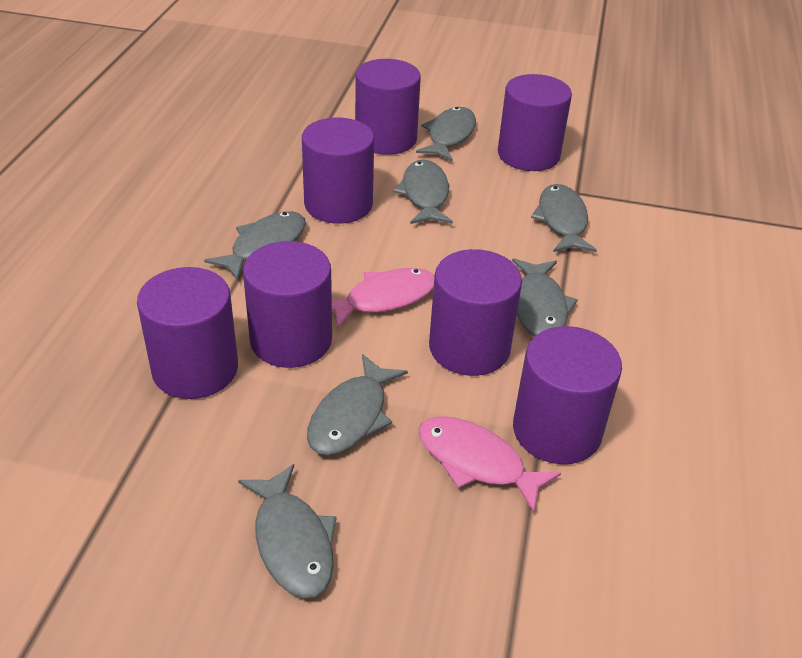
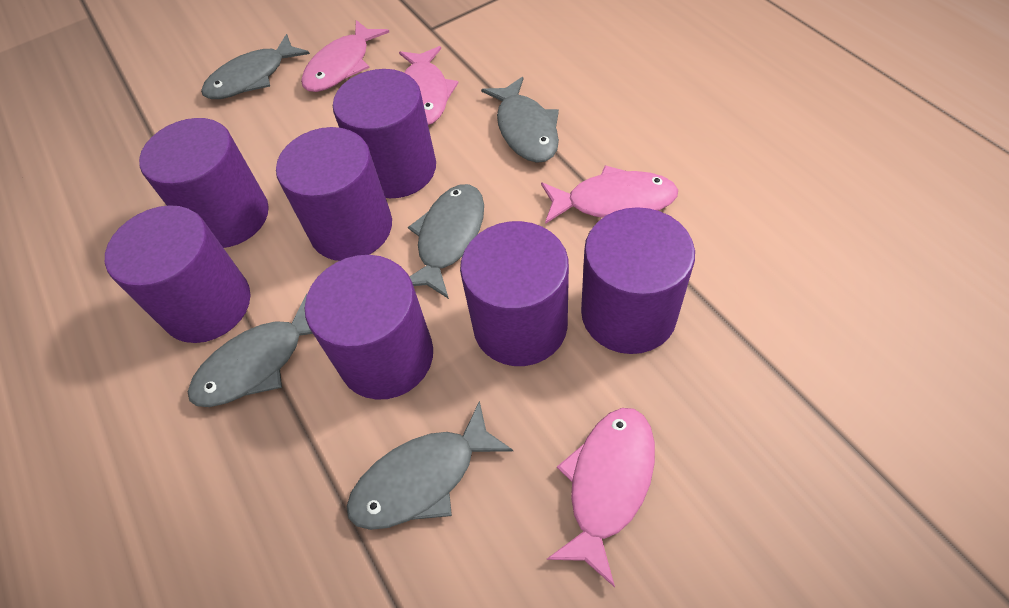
grey fish: [204,211,306,281] [238,464,337,598] [307,354,408,456] [393,160,453,224] [416,107,476,161] [512,258,578,336] [531,184,597,252] = 7 -> [188,294,313,407] [201,34,310,99] [346,401,513,530] [408,184,484,299] [481,77,559,163] = 5
pink fish: [332,268,435,329] [418,416,561,513] = 2 -> [301,20,389,92] [399,46,459,125] [541,165,678,224] [547,408,655,587] = 4

